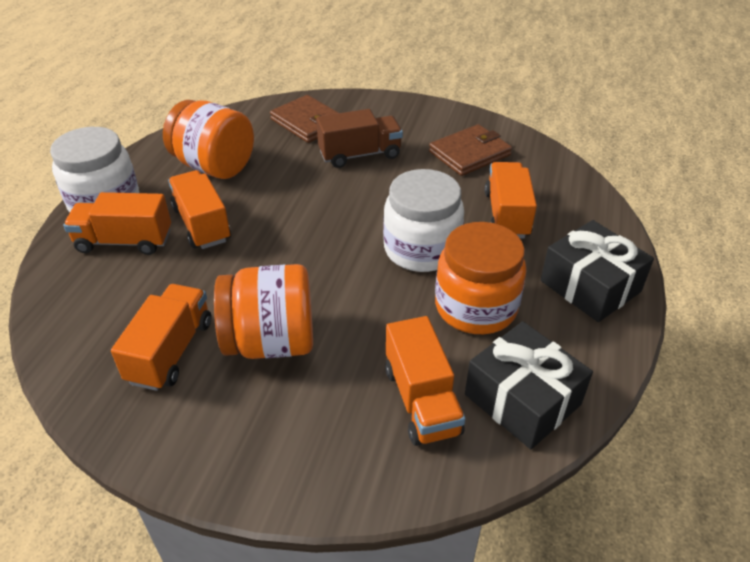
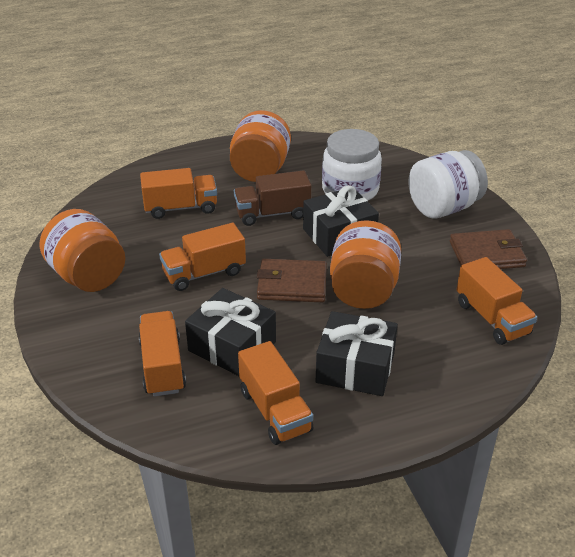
black gift: [465,321,593,449] [541,220,654,322] = 2 -> [185,288,276,376] [303,185,379,257] [316,311,398,396] = 3

